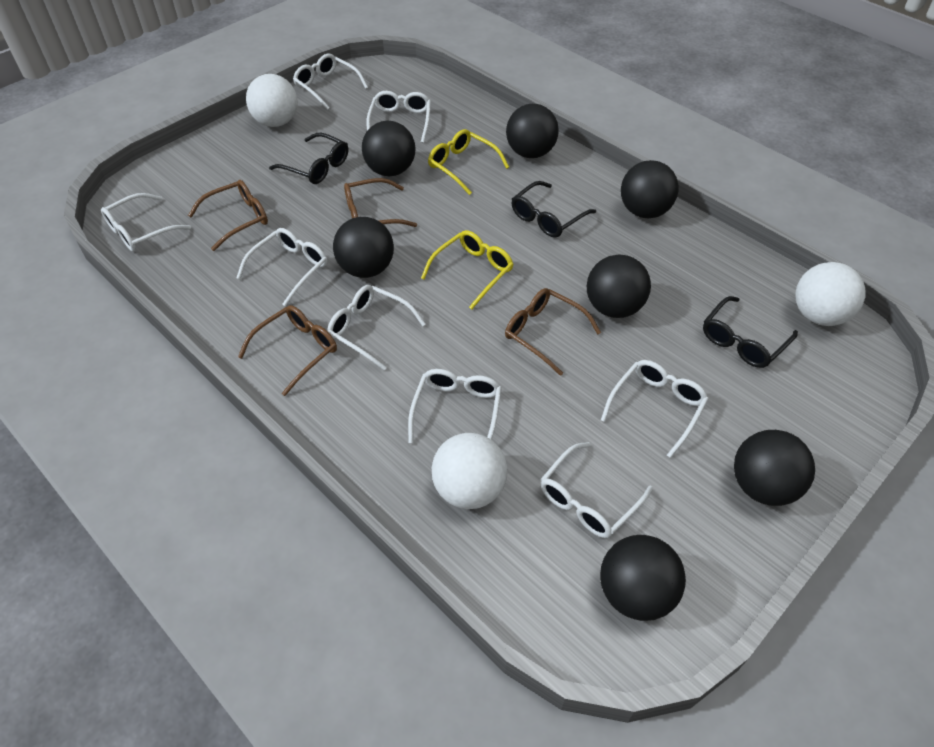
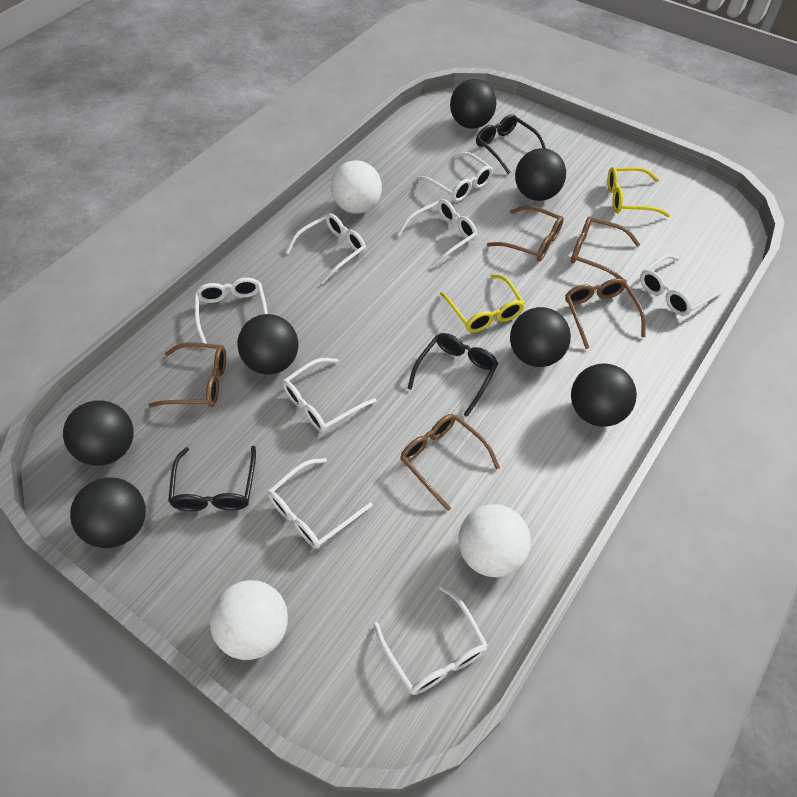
brown glasses: [188,180,268,251] [238,305,337,396] [344,178,417,227] [505,288,601,376] = 4 -> [148,342,226,407] [400,414,500,511] [487,205,564,261] [565,278,646,349] [571,217,640,283] = 5

